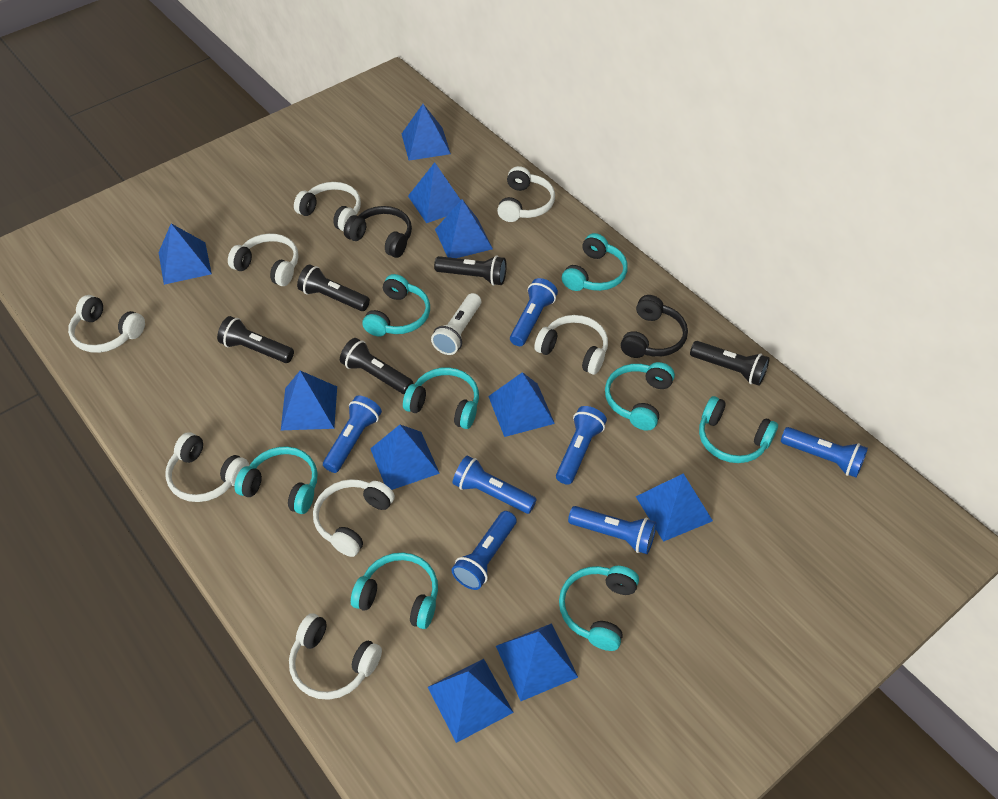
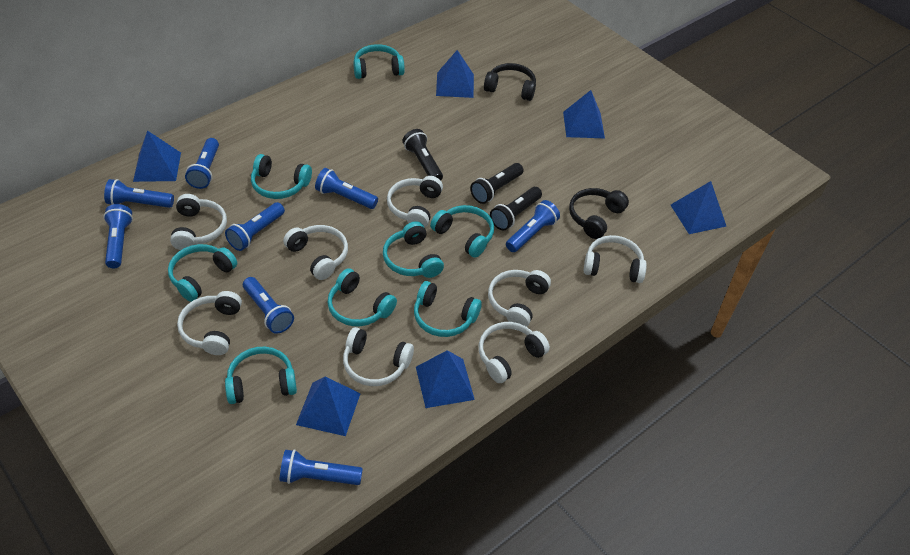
black flashlight: [217,316,294,363] [297,264,370,311] [340,338,413,394] [434,256,507,286] [690,341,770,386] = 5 -> [403,129,443,180] [470,163,524,204] [490,187,542,230] = 3
blue flashlight: [323,396,382,473] [452,511,517,590] [453,455,537,514] [510,278,558,346] [556,406,607,485] [568,506,656,554] [781,427,868,478] = 7 -> [103,204,133,268] [104,179,174,208] [185,138,219,189] [225,202,285,251] [243,277,294,334] [280,449,363,485] [315,168,378,209] [506,200,560,252] = 8
blue pyramid: [158,223,212,285] [281,371,337,430] [370,425,440,490] [402,104,451,161] [408,162,461,223] [428,659,514,743] [435,199,493,258] [488,372,555,437] [496,623,578,701] [635,473,713,542] = 10 -> [133,131,181,182] [296,377,361,436] [416,350,475,408] [436,50,474,98] [563,90,605,138] [671,181,726,234] = 6
white flashlight: [431,293,481,355] = 1 -> none = 0

